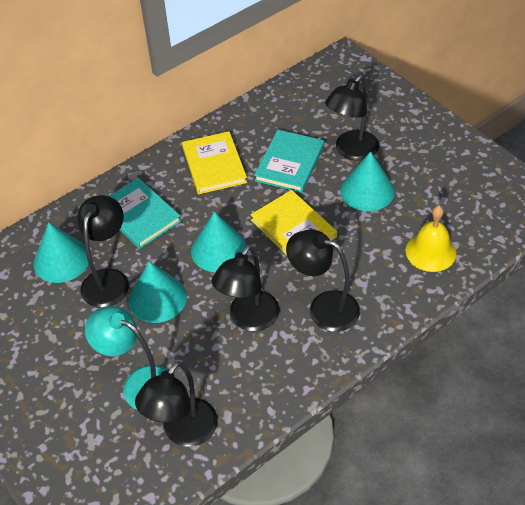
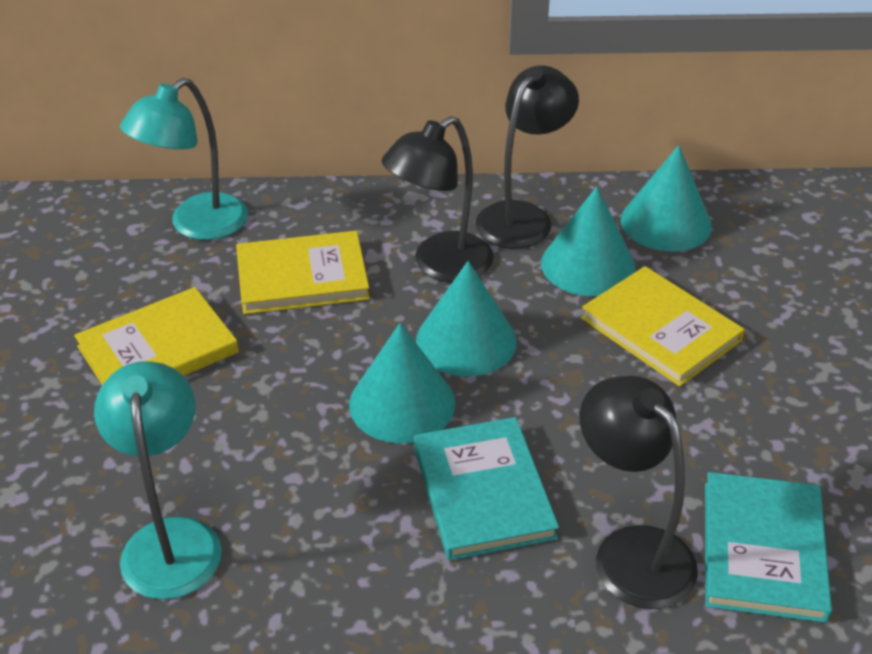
black lamp: [77,195,129,308] [135,361,218,447] [212,244,280,331] [286,230,360,332] [325,75,379,161] = 5 -> [382,116,493,282] [476,65,579,249] [580,376,698,609] = 3
turquoise lamp: [85,306,169,409] = 1 -> [94,361,222,599] [120,78,248,240] = 2
yellow bell: [406,205,456,272] = 1 -> none = 0
yellow book: [182,131,247,194] [250,190,337,255] = 2 -> [74,287,239,385] [236,231,370,314] [581,266,745,386] = 3

